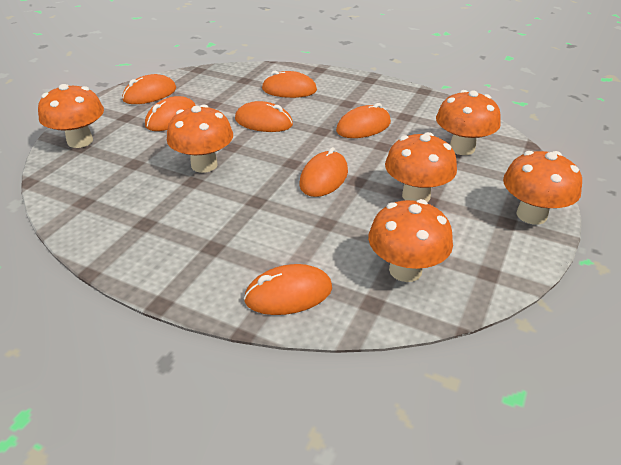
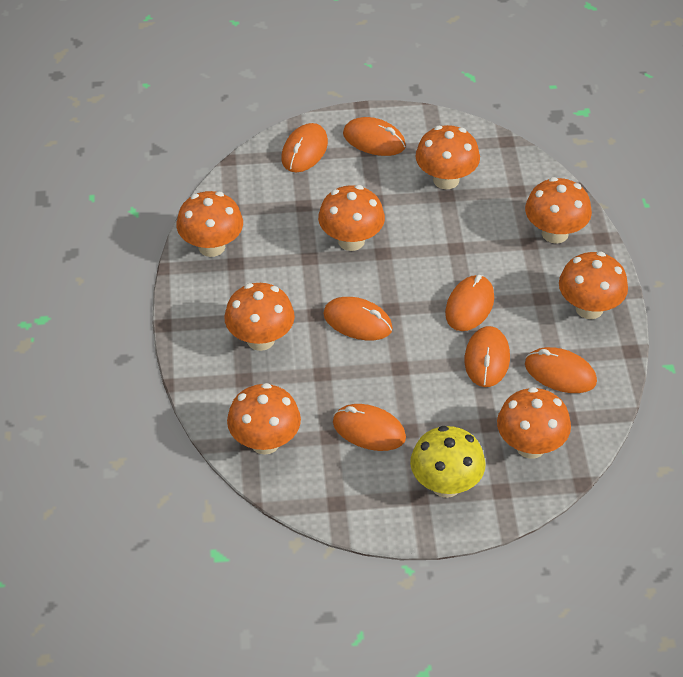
orange mushroom: [38,84,104,148] [167,104,233,173] [368,199,453,282] [385,132,457,202] [436,90,501,155] [503,151,582,225] = 6 -> [177,191,243,257] [224,283,295,351] [227,383,301,455] [318,185,385,251] [415,125,480,189] [497,387,571,459] [525,177,592,244] [559,252,628,319] = 8
yellow mushroom: none = 0 -> [410,426,486,498] = 1

